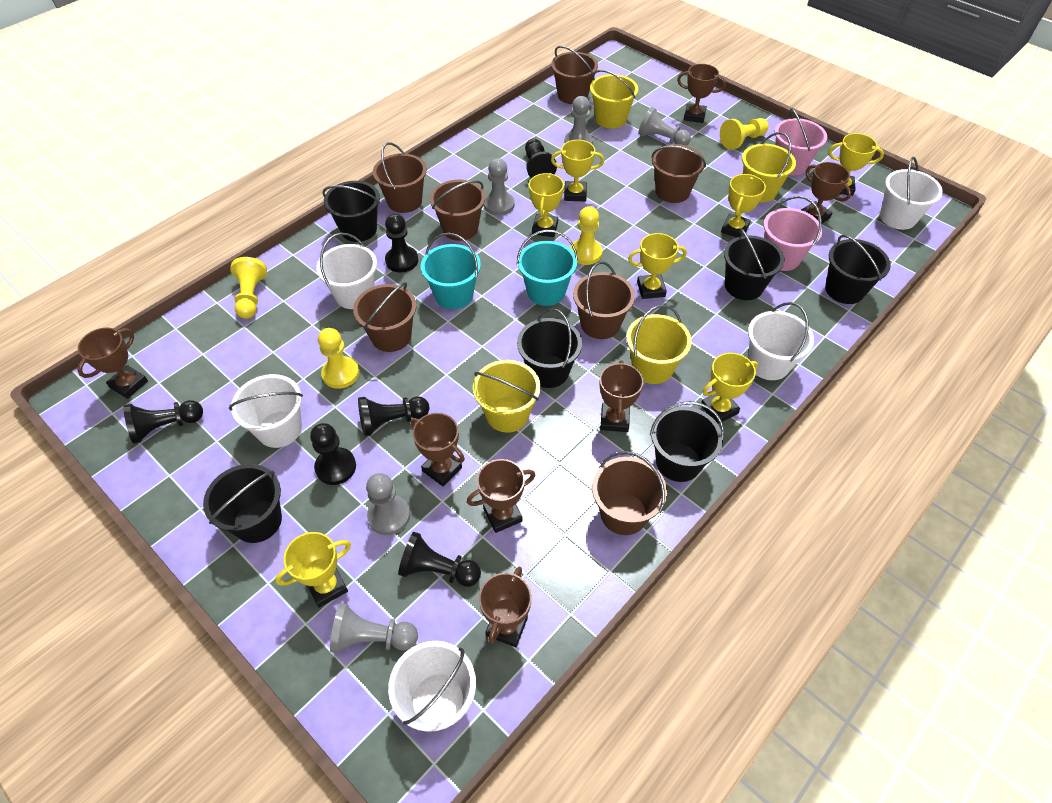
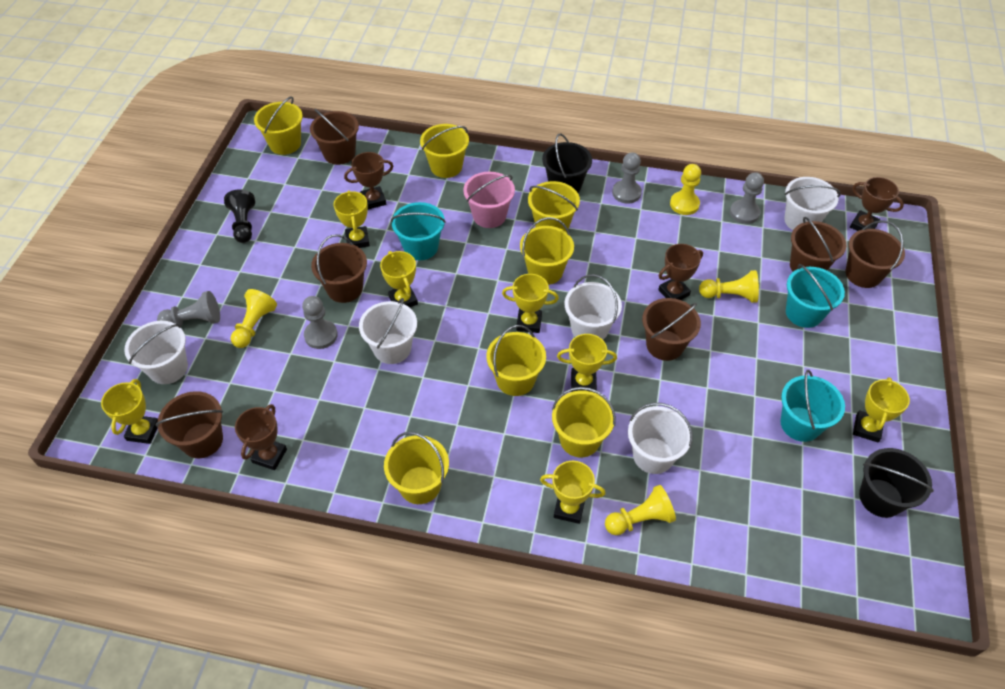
black bucket: [203,464,282,543] [323,181,380,242] [517,308,582,388] [650,401,724,482] [724,228,784,300] [825,235,891,304] = 6 -> [542,134,592,193] [859,448,934,518] = 2
black pawn: [123,400,203,444] [310,423,356,485] [358,396,429,436] [385,214,418,272] [398,532,481,587] [525,138,557,178] = 6 -> [224,189,255,243] = 1
brown bucket: [353,282,416,352] [373,142,427,213] [430,180,485,241] [551,46,598,104] [573,262,635,339] [592,451,667,535] [651,144,706,203] = 7 -> [155,391,223,458] [310,109,359,165] [311,234,367,303] [642,298,701,361] [790,217,846,272] [845,220,905,288] = 6
brown trophy: [78,328,148,399] [411,413,465,486] [467,459,535,533] [479,566,532,647] [599,360,644,432] [677,64,726,123] [801,162,851,223] = 7 -> [235,404,287,470] [344,152,393,209] [658,244,703,300] [850,177,904,231] = 4
grey pawn: [330,603,418,653] [366,473,410,535] [484,158,514,215] [564,96,593,145] [638,107,691,146] = 5 -> [157,291,220,326] [302,296,338,349] [612,152,642,204] [730,172,764,224] = 4
pink bucket: [763,196,822,271] [775,108,827,175] = 2 -> [463,172,515,228] = 1
turquoise bucket: [421,233,481,309] [517,230,578,306] = 2 -> [391,202,446,260] [780,370,845,442] [786,264,845,328] = 3
yellow bucket: [473,360,541,432] [590,70,638,128] [626,304,692,384] [742,132,796,202] = 4 -> [254,96,303,155] [384,432,449,504] [420,124,469,178] [487,325,546,396] [520,217,574,285] [528,181,580,232] [552,387,616,457] = 7

